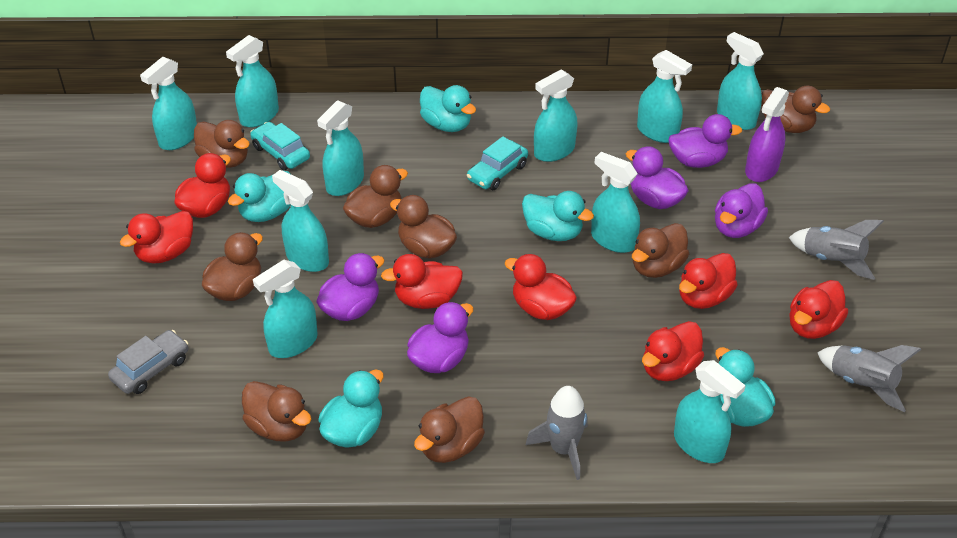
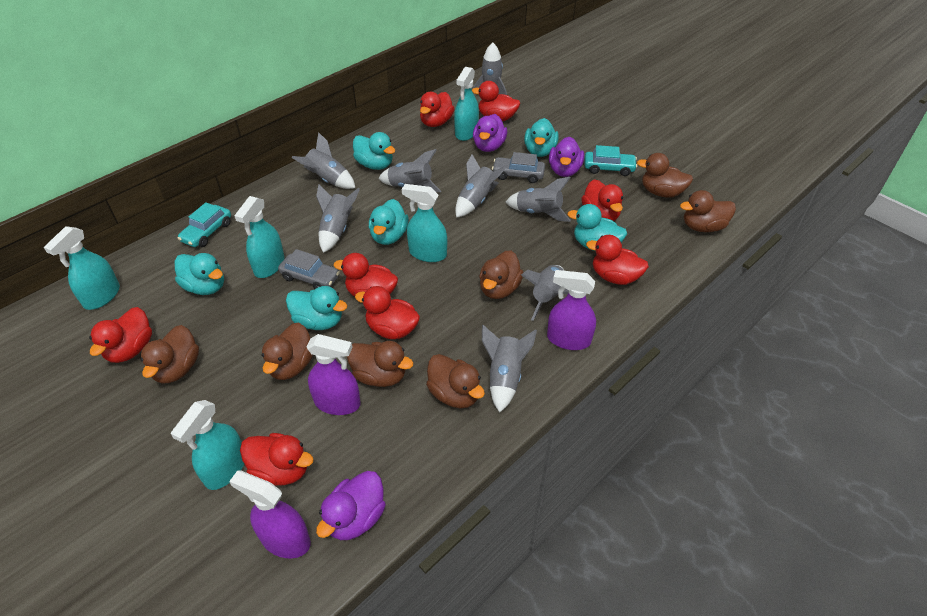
brown duck: [194,120,250,168] [202,232,263,301] [242,381,312,442] [343,165,408,228] [390,195,457,259] [414,396,485,463] [632,223,689,278] [761,86,830,133] = 8 -> [140,325,199,383] [262,322,313,380] [347,341,413,387] [426,354,485,408] [479,250,524,299] [637,153,693,198] [680,190,736,232] = 7
grey car: [108,330,188,394] = 1 -> [278,249,340,289] [492,152,545,183] = 2
grey rocket: [526,386,588,480] [789,220,884,280] [817,345,922,412] = 3 -> [291,132,355,189] [316,184,360,253] [378,149,441,192] [455,154,507,218] [473,42,507,96] [482,325,537,413] [506,177,571,222] [521,265,569,321] = 8
purple duck: [316,253,384,321] [407,302,474,373] [626,146,689,209] [669,114,742,168] [715,183,768,238] = 5 -> [316,471,386,540] [473,114,507,152] [549,137,584,177] = 3
purple spray bottle: [745,87,789,182] = 1 -> [229,471,311,559] [307,334,361,415] [547,270,596,350] = 3
red duck: [120,211,193,264] [174,153,231,218] [381,254,463,309] [504,254,577,320] [642,321,704,381] [679,253,738,309] [789,280,848,339] = 7 -> [89,307,152,363] [240,433,314,485] [334,253,398,297] [355,286,420,339] [420,92,454,127] [472,81,520,121] [581,179,623,221] [586,235,649,285] = 8
turquoise duck: [228,171,291,222] [318,370,384,448] [420,85,476,132] [522,191,594,241] [715,347,775,427] = 5 -> [175,253,224,295] [286,286,348,330] [353,132,395,170] [369,199,409,245] [524,118,559,157] [567,204,627,251] = 6
turquoise spray bottle: [140,57,197,150] [226,35,279,128] [253,260,318,358] [272,170,329,272] [317,100,364,196] [534,69,578,162] [591,152,640,253] [637,50,692,143] [674,360,746,463] [717,32,764,130] = 10 -> [44,226,120,310] [171,400,244,490] [234,196,285,278] [402,184,447,262] [454,67,479,141] = 5

